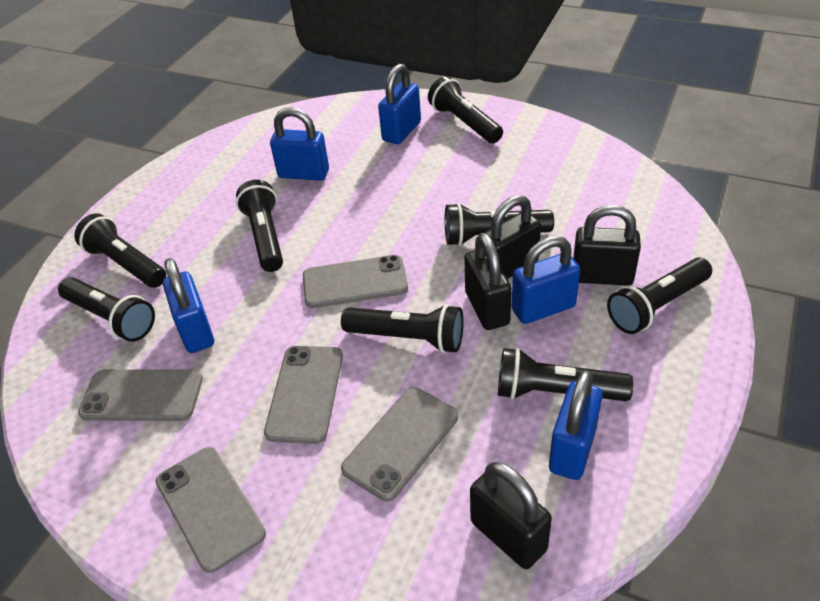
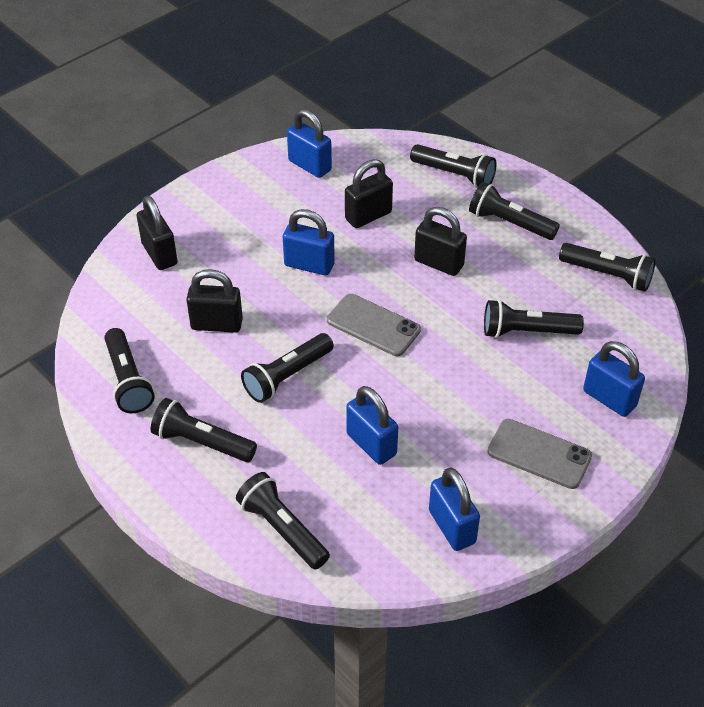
grey phone: [78,369,203,421] [156,447,266,573] [264,346,343,444] [303,255,408,308] [341,387,458,501] = 5 -> [327,294,421,356] [487,419,592,489] = 2

